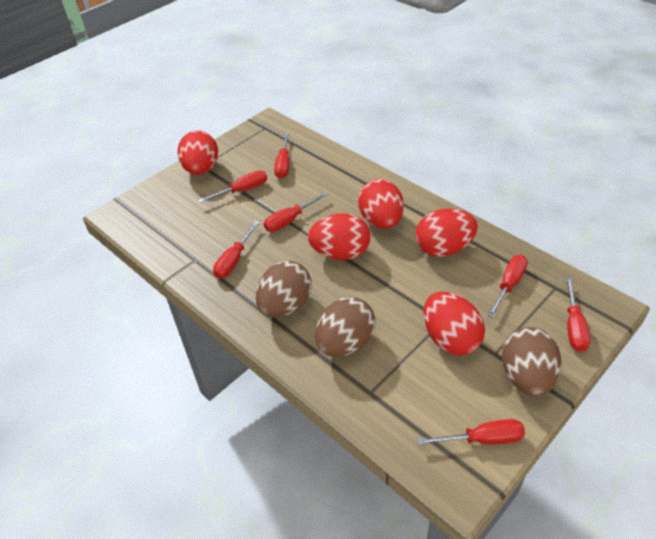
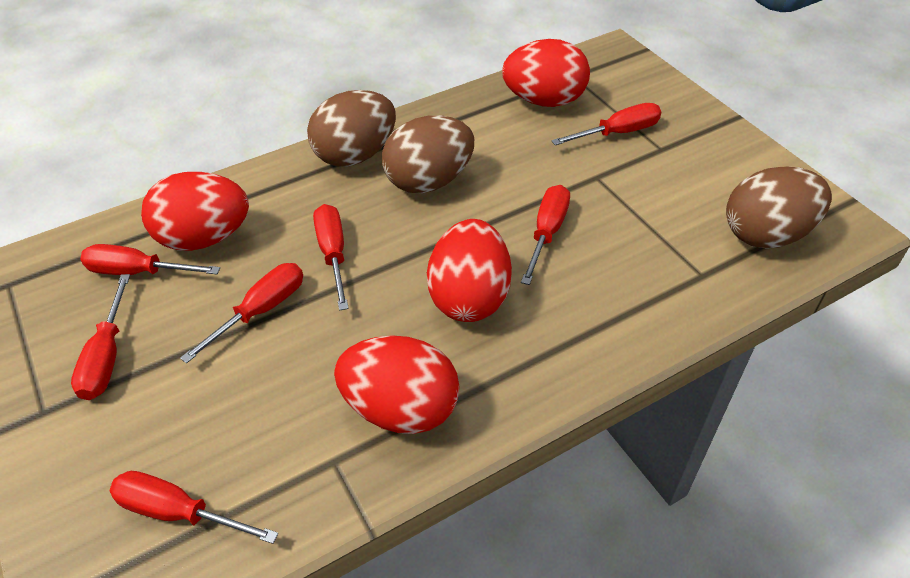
red egg: [177,130,218,175] [308,213,370,260] [358,179,404,229] [415,209,478,257] [423,291,485,355] = 5 -> [141,172,249,251] [334,335,460,434] [427,219,512,322] [502,39,590,107] = 4

